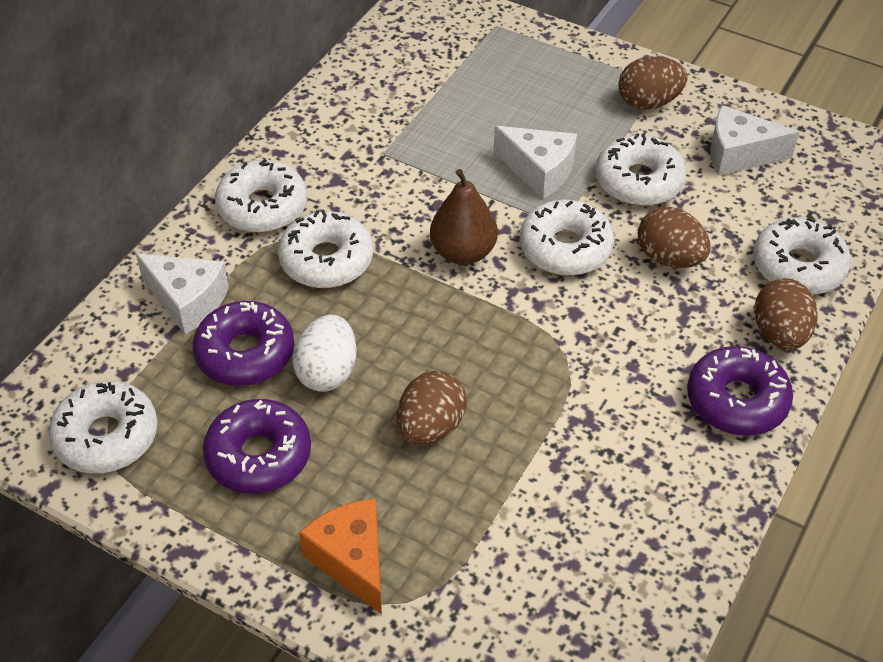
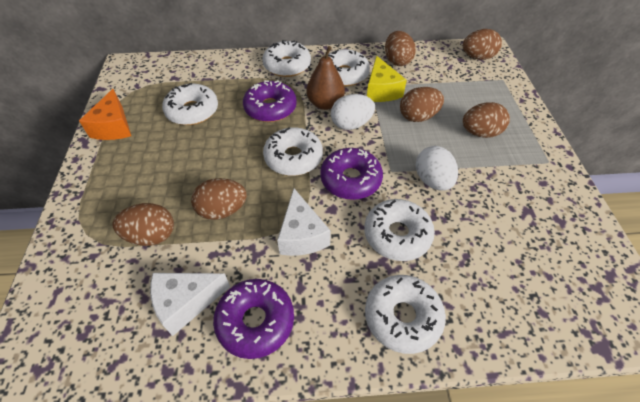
brown egg: [397,371,467,445] [618,56,688,109] [638,207,711,268] [754,278,817,350] = 4 -> [112,203,174,246] [191,178,247,220] [385,31,416,66] [400,87,444,122] [463,29,502,60] [463,102,510,138] = 6
white cheese: [136,254,229,334] [494,126,577,199] [710,105,799,175] = 3 -> [150,273,230,336] [277,189,331,256] = 2
white egg: [293,314,357,392] = 1 -> [331,94,375,130] [416,146,458,191] = 2
yellow cheese: none = 0 -> [367,56,407,102] = 1

